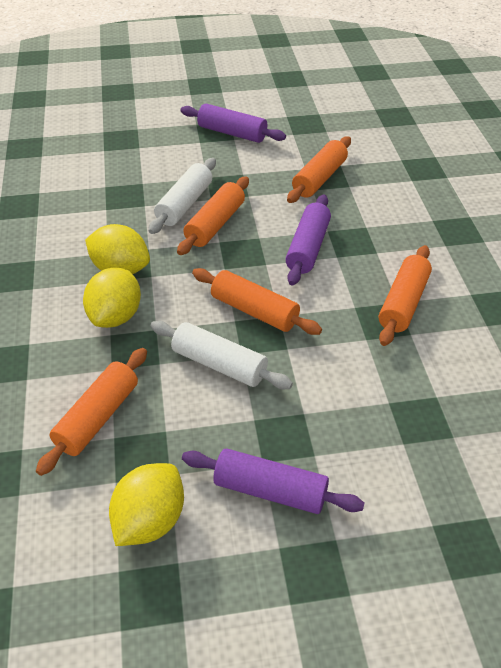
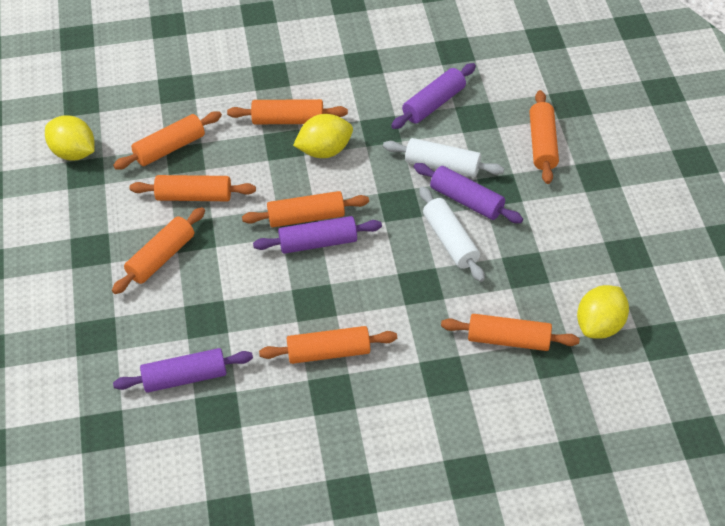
orange rolling pin: [36,348,147,476] [177,176,249,255] [192,268,322,335] [287,137,351,203] [379,245,432,346] = 5 -> [112,207,205,294] [113,111,222,169] [130,175,256,201] [227,99,348,124] [242,191,369,227] [259,326,397,364] [441,314,580,351] [529,90,559,184] = 8
purple rolling pin: [180,104,286,143] [182,448,365,514] [285,195,331,285] = 3 -> [113,348,253,393] [253,216,382,254] [391,63,476,129] [414,163,523,223] = 4

